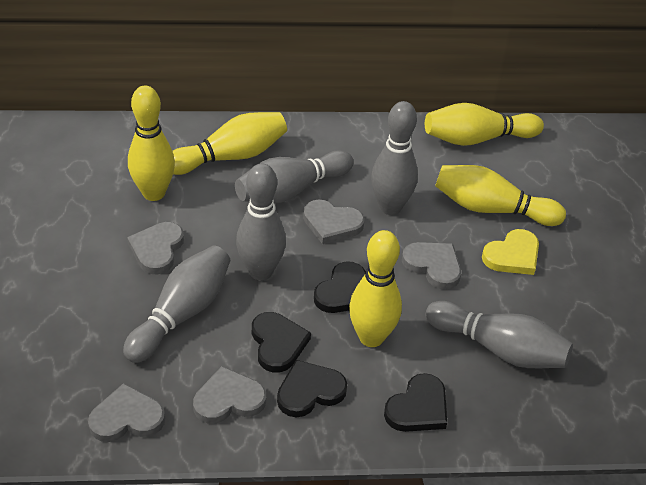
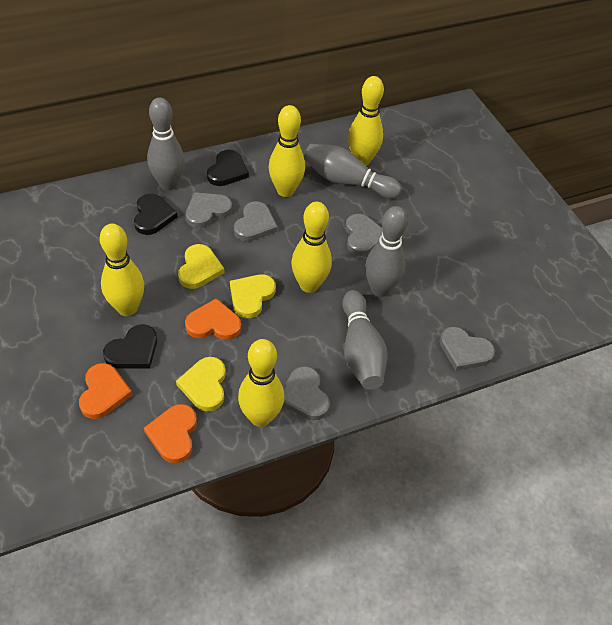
black heart: [252,312,311,373] [277,360,347,417] [314,261,366,313] [384,373,447,432] = 4 -> [103,324,157,369] [134,193,177,235] [207,150,249,186] = 3
grey bowling pin: [123,245,230,363] [235,150,354,204] [236,163,286,280] [371,101,418,215] [426,301,573,368] = 5 -> [147,97,185,191] [304,144,402,199] [342,290,387,390] [365,206,408,297] = 4
orange heart: none = 0 -> [79,363,132,419] [144,404,197,463] [185,298,241,340] = 3
yellow heart: [482,229,539,275] = 1 -> [176,357,226,412] [178,244,224,289] [230,274,276,318] = 3

